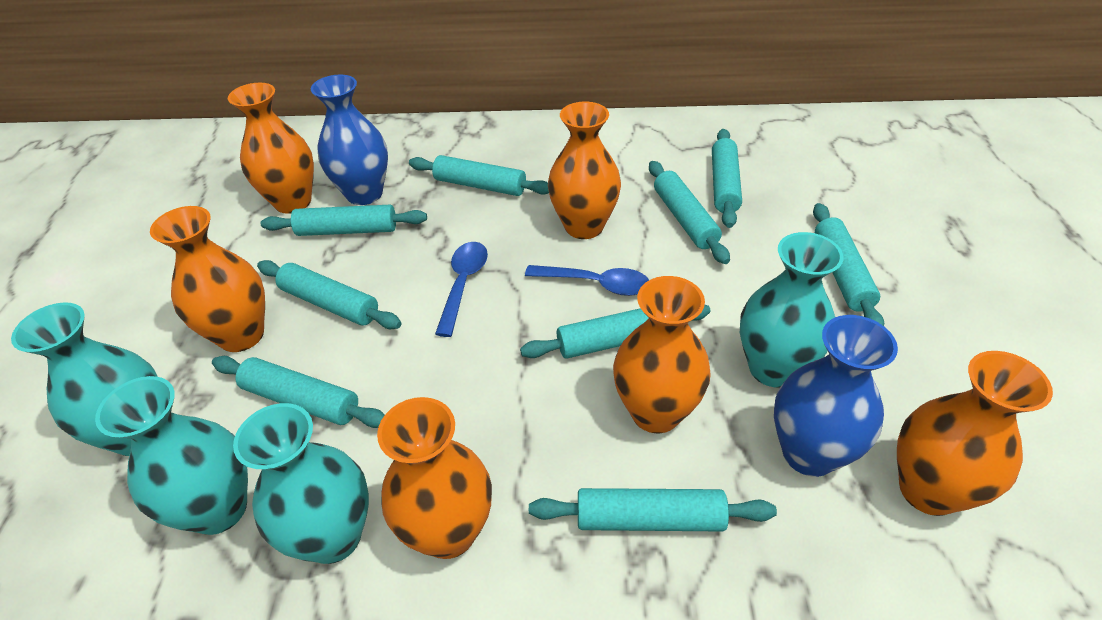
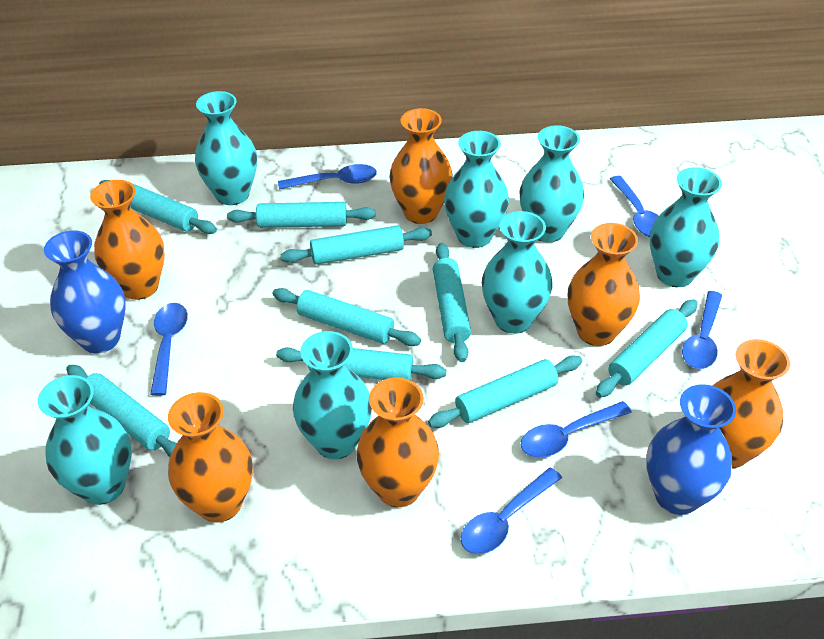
blue spoon: [435,242,488,337] [525,265,649,296] = 2 -> [150,303,188,396] [278,164,377,189] [461,467,562,554] [521,401,632,458] [610,176,658,237] [682,291,722,369] = 6
turquoise vase: [11,302,158,456] [95,376,248,535] [233,403,369,564] [740,232,844,387] = 4 -> [38,375,132,505] [195,91,257,205] [293,331,372,459] [444,131,509,248] [482,211,553,334] [519,125,584,242] [650,167,722,287] = 7

